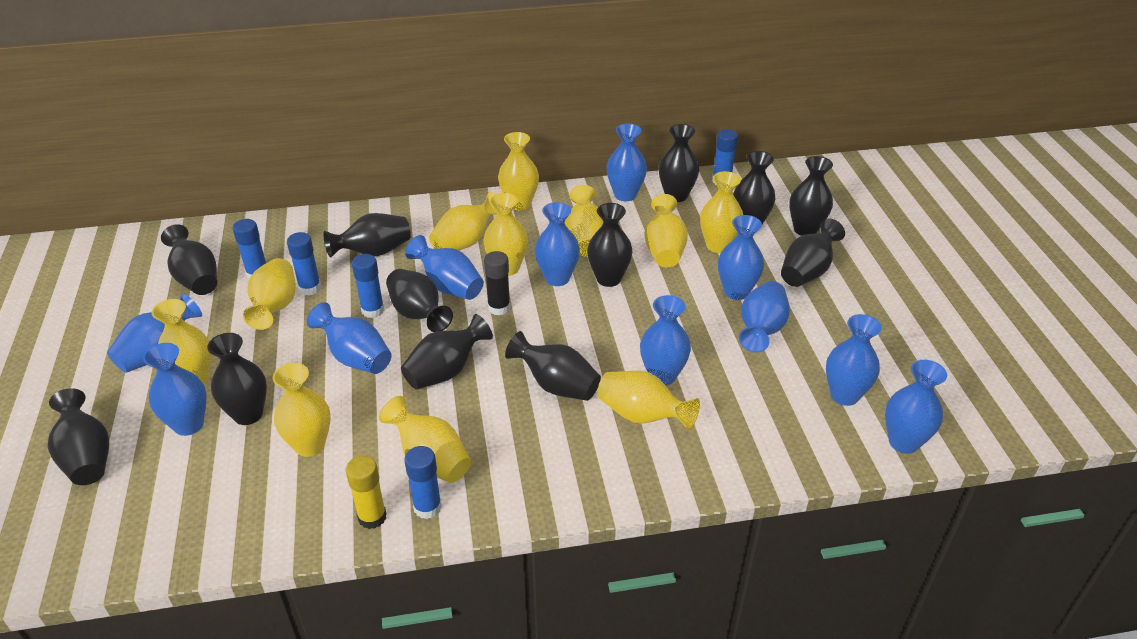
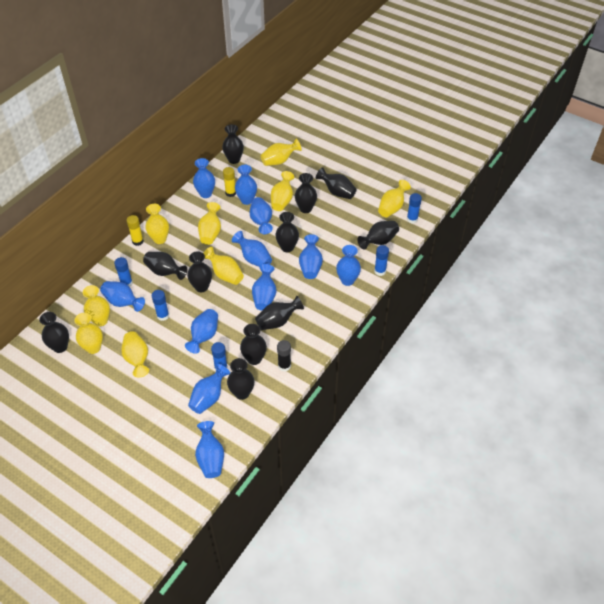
black vase: [48,388,109,485] [161,224,217,295] [207,333,267,425] [323,213,411,258] [386,269,453,332] [401,314,493,390] [505,331,601,401] [587,203,632,287] [659,124,699,202] [733,151,775,225] [781,219,845,287] [789,156,833,236] = 12 -> [39,312,69,353] [143,252,187,280] [187,251,212,292] [222,124,244,164] [227,358,255,400] [240,324,267,365] [255,296,304,330] [275,212,299,252] [295,173,317,213] [316,167,357,199] [357,221,399,250] = 11
yellow glue stick: [346,456,386,529] = 1 -> [126,215,144,246] [223,167,236,197] = 2
yellow vase: [151,299,212,384] [243,258,296,330] [273,363,331,457] [379,396,471,483] [429,192,497,250] [483,193,528,276] [498,132,539,211] [565,185,603,257] [598,371,700,430] [644,194,688,267] [700,171,743,253] = 11 -> [74,313,103,354] [83,285,110,326] [121,331,149,378] [145,204,169,244] [198,202,221,245] [203,247,244,285] [260,139,302,166] [271,171,294,211] [378,180,411,217] = 9

